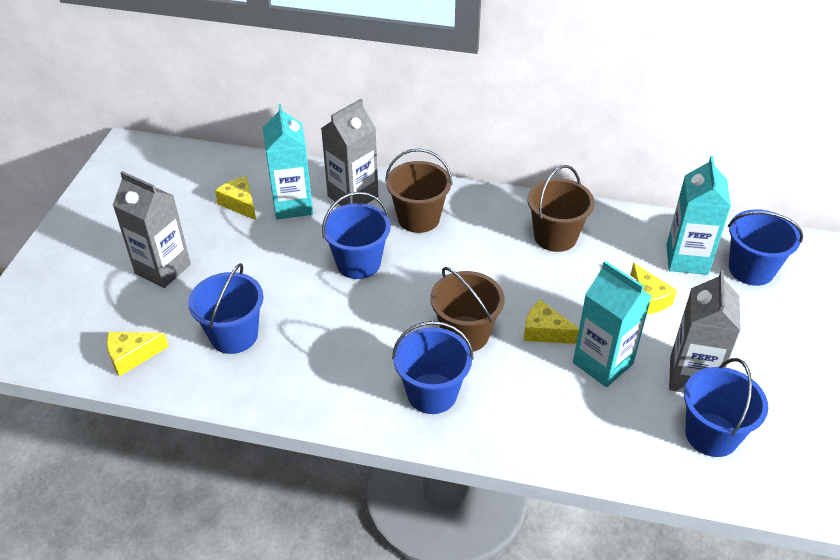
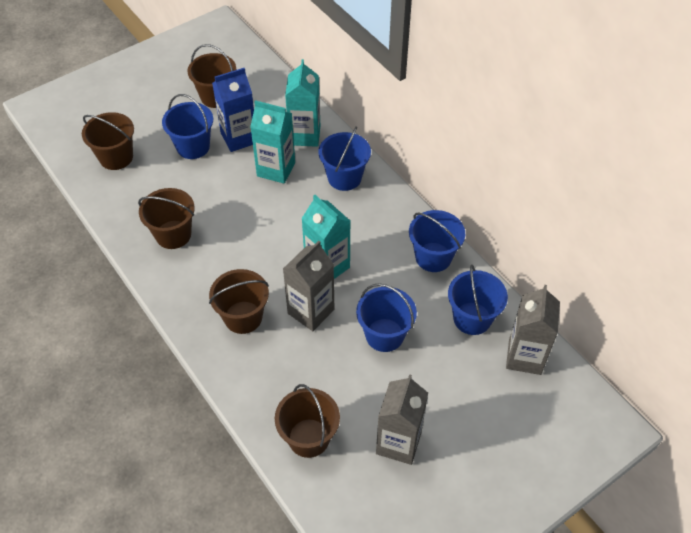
blue carton: none = 0 -> [212,68,254,152] = 1
brown bucket: [385,149,453,233] [430,267,504,352] [527,165,595,252] = 3 -> [82,112,134,170] [138,188,195,249] [187,44,236,108] [209,269,269,334] [275,384,340,458] = 5
yellow cheese: [107,332,169,376] [215,176,256,220] [524,300,579,344] [630,263,677,314] = 4 -> none = 0

